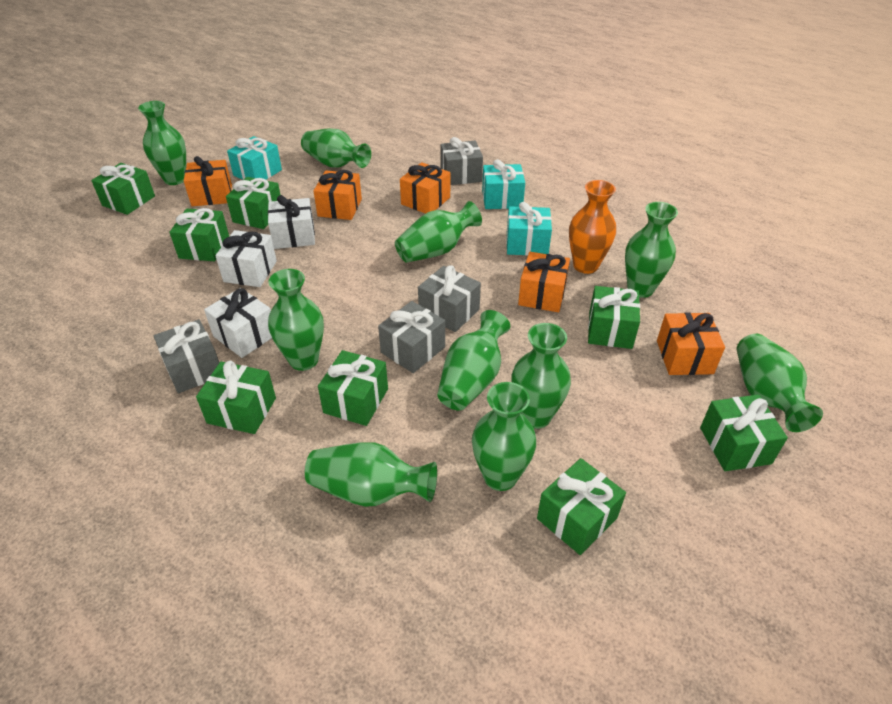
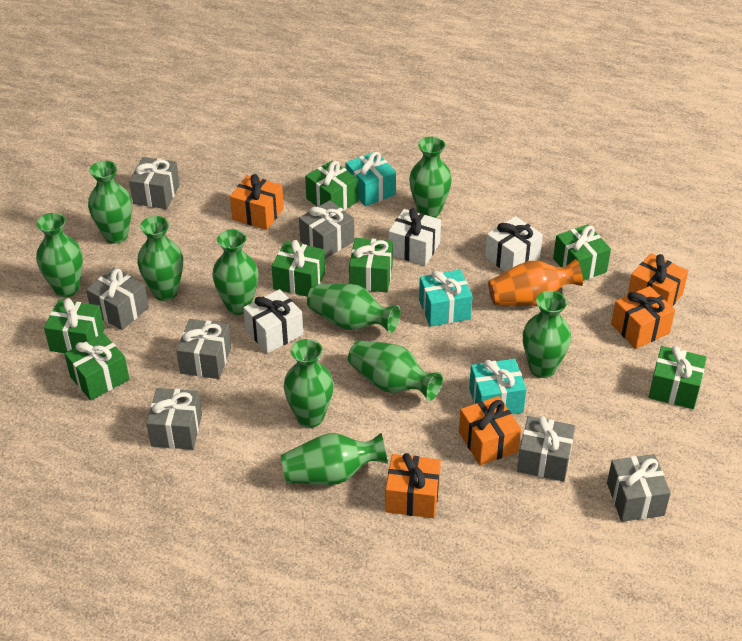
green gift: [91,163,155,215] [169,208,229,261] [196,361,276,434] [226,177,280,229] [318,350,388,426] [537,458,626,555] [588,286,640,349] [700,394,788,471] = 8 -> [44,298,105,353] [64,333,129,401] [272,240,325,297] [305,160,358,210] [349,238,393,292] [553,224,611,281] [649,346,707,409] = 7
grey gift: [153,319,219,393] [378,301,445,373] [418,265,481,332] [440,137,483,185] = 4 -> [86,267,149,330] [129,157,180,209] [146,388,202,450] [176,319,231,379] [299,200,354,259] [517,416,575,482] [607,454,671,522] = 7

